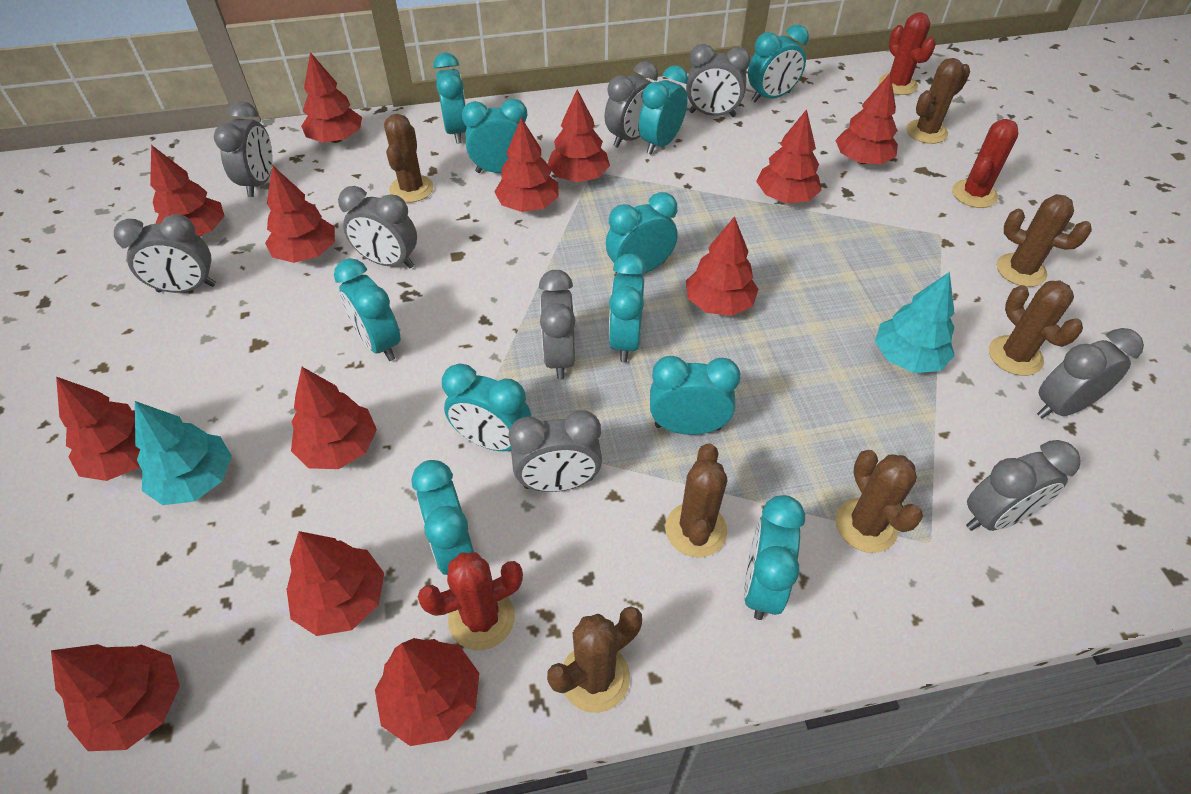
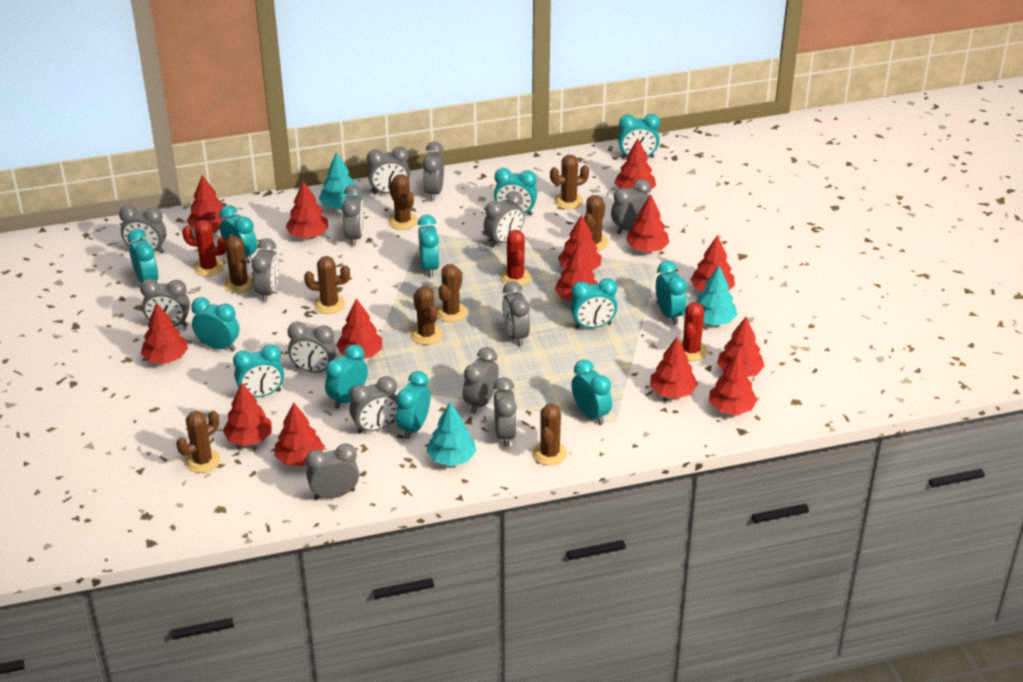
brown cactus: [384,114,434,203] [547,606,642,713] [665,443,728,557] [835,450,923,553] [906,58,970,144] [989,281,1083,376] [997,194,1092,287] = 7 -> [176,411,220,473] [224,234,254,293] [304,256,350,314] [388,174,418,230] [411,286,442,345] [437,264,467,322] [533,404,567,466] [550,155,589,210] [584,195,609,251] = 9
grey clock: [114,214,216,293] [214,101,273,197] [338,186,417,268] [509,410,602,492] [539,270,575,380] [605,61,658,148] [686,44,750,117] [966,440,1081,531] [1037,328,1144,419] = 9 -> [119,205,166,254] [140,279,190,327] [251,238,279,302] [287,321,337,373] [306,443,359,500] [342,185,364,246] [350,376,397,434] [367,147,410,194] [423,142,444,201] [463,347,499,414] [484,191,525,248] [493,377,517,447] [502,281,530,346] [611,179,651,234] = 14
red tree: [51,644,180,751] [56,377,140,481] [150,145,225,237] [265,165,335,263] [287,531,384,636] [291,367,377,469] [301,52,362,143] [375,638,479,746] [494,118,559,212] [547,90,610,182] [686,216,758,316] [756,109,822,203] [835,73,898,164] = 13 -> [141,302,188,364] [187,175,229,231] [223,382,272,446] [275,402,324,466] [286,181,328,239] [336,298,382,358] [555,243,598,301] [558,214,602,271] [614,139,656,193] [626,194,669,252] [650,337,698,399] [690,235,735,291] [709,352,757,415] [717,317,765,377] = 14
turquoise clock: [334,258,401,361] [411,460,474,575] [433,53,467,144] [442,364,531,451] [462,99,527,173] [606,192,678,276] [609,254,647,362] [639,65,688,154] [650,356,741,435] [744,495,805,620] [748,25,809,102] = 11 -> [127,229,159,283] [191,297,239,351] [219,205,257,264] [233,345,284,397] [325,344,368,409] [396,371,430,439] [417,215,440,277] [494,168,537,216] [570,278,617,329] [571,359,612,425] [618,114,660,159] [656,261,687,325] = 12
turquoise tree: [135,401,232,505] [875,272,955,373] = 2 -> [319,152,361,209] [426,402,476,466] [695,266,737,326] = 3

